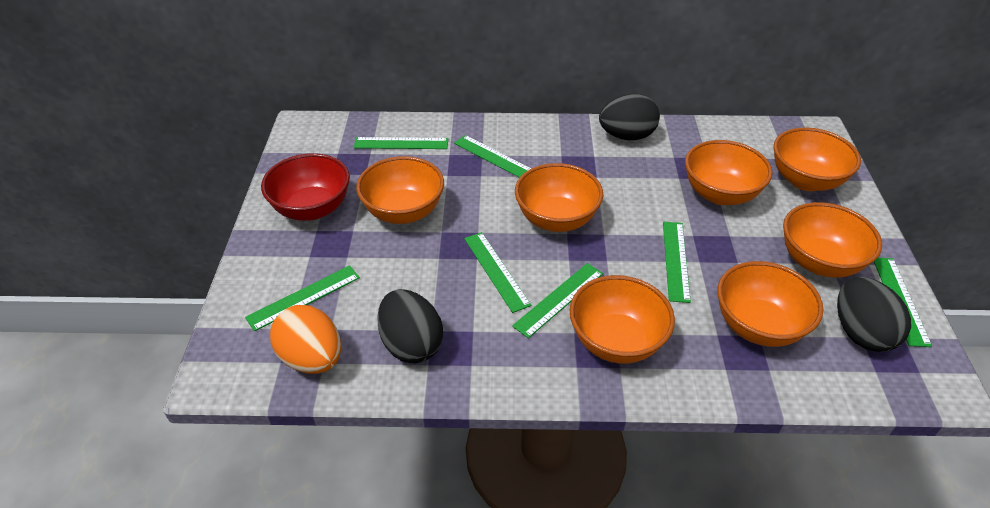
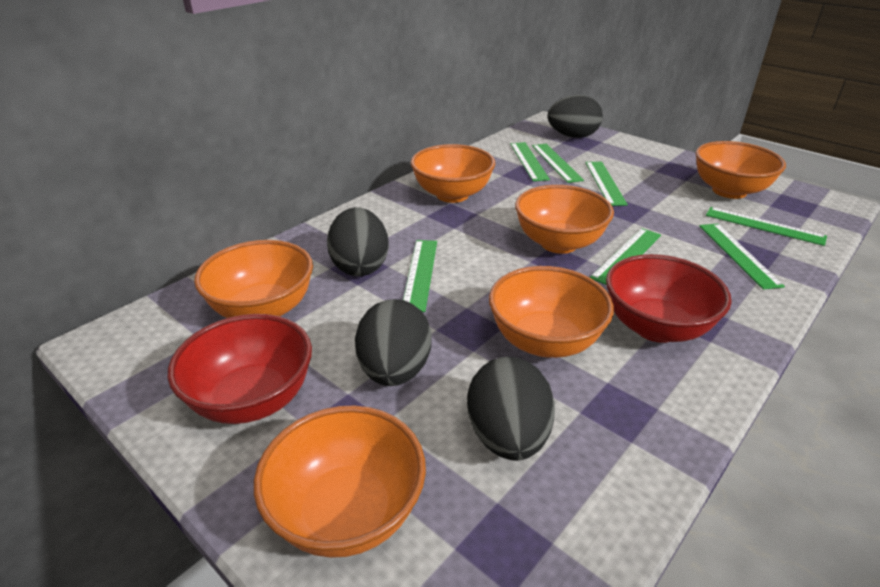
black egg: [377,289,443,363] [599,94,660,140] [837,277,911,352] = 3 -> [327,207,389,276] [355,299,432,386] [467,357,555,461] [547,95,603,138] = 4
orange bowl: [356,156,444,224] [515,163,603,232] [570,275,675,364] [685,140,772,205] [717,261,823,347] [774,127,861,191] [783,202,882,277] = 7 -> [194,240,313,318] [254,405,426,558] [411,144,495,203] [489,266,614,358] [515,185,614,254] [695,141,786,199] = 6
orange egg: [270,305,341,374] = 1 -> none = 0
red bowl: [261,153,350,221] = 1 -> [168,314,312,424] [606,254,732,343] = 2

